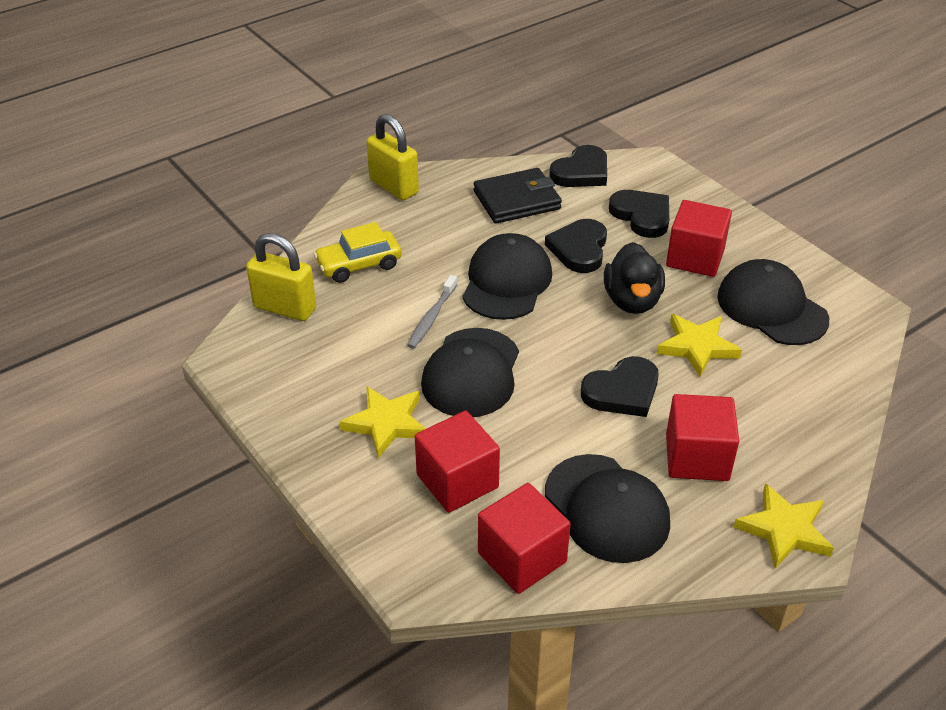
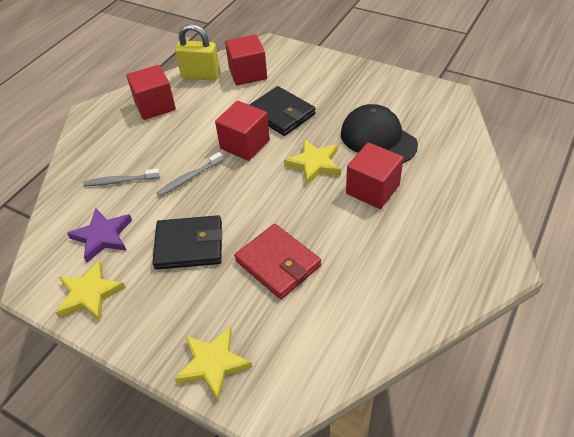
black cap: [421,328,519,417] [462,233,552,320] [545,454,670,563] [717,259,829,345] = 4 -> [341,104,418,163] = 1
black duck: [604,242,665,314] = 1 -> none = 0
black heart: [545,219,607,273] [549,145,607,187] [581,356,659,417] [609,190,670,238] = 4 -> none = 0
black wallet: [474,168,562,224] = 1 -> [152,215,222,269] [249,86,316,136] = 2
grey toothbrush: [407,275,457,349] = 1 -> [83,169,160,186] [156,152,223,197] = 2
purple star: none = 0 -> [67,208,132,262] = 1
red wallet: none = 0 -> [234,224,321,299] = 1
yellow car: [313,222,402,283] = 1 -> none = 0
yellow padlock: [246,233,316,321] [366,114,419,200] = 2 -> [175,24,220,81] = 1

